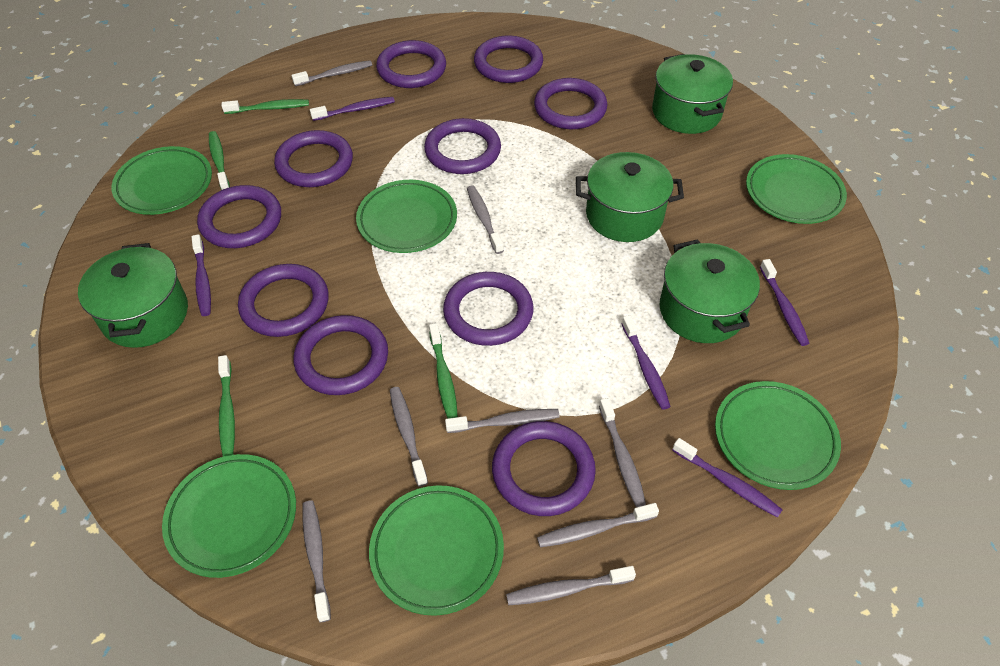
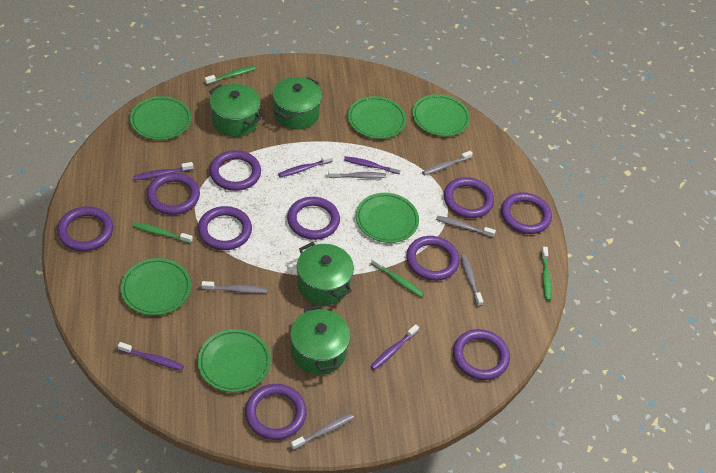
grey toothbrush: [291,60,372,86] [303,500,331,623] [390,387,428,487] [445,409,560,433] [467,185,504,254] [506,566,636,605] [537,503,659,547] [599,398,646,507] = 8 -> [202,281,267,293] [291,413,354,450] [328,170,386,179] [422,151,473,176] [436,216,496,237] [461,254,483,307] = 6

